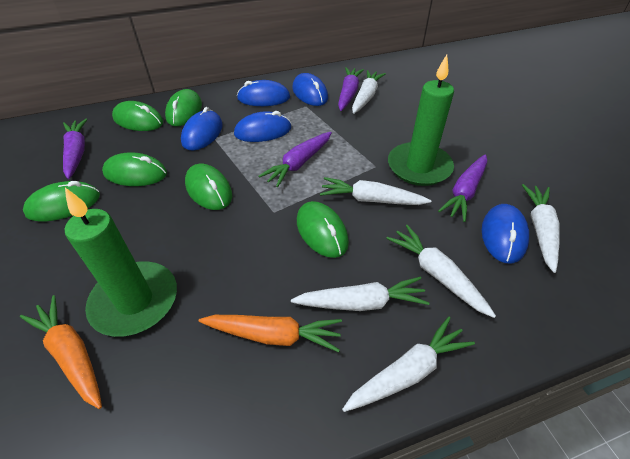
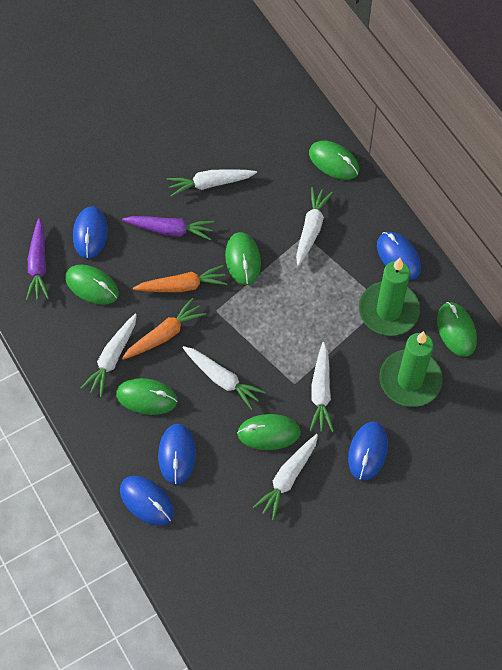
purple carrot: [63,119,87,179] [259,132,332,187] [338,67,364,111] [438,154,487,222] = 4 -> [26,218,49,301] [122,216,214,240] = 2

